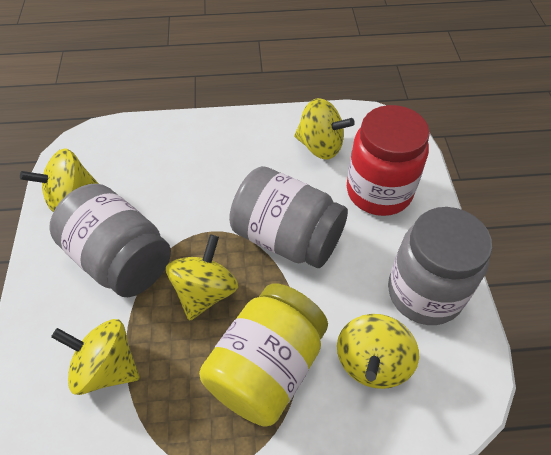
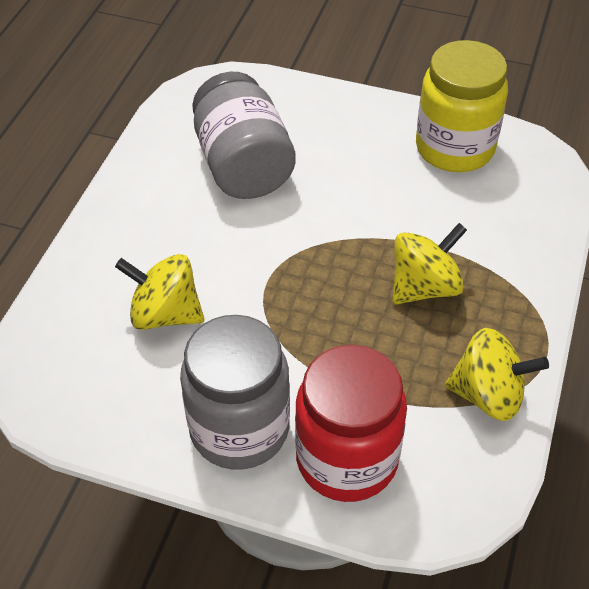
grey jar: [49,184,171,297] [229,166,348,268] [388,207,492,325] = 3 -> [180,315,290,469] [192,72,296,199] = 2
yellow spinning top: [20,148,99,212] [51,319,140,395] [166,234,238,321] [294,98,355,159] [337,314,419,389] = 5 -> [115,254,204,330] [392,223,467,304] [445,328,549,421] = 3

